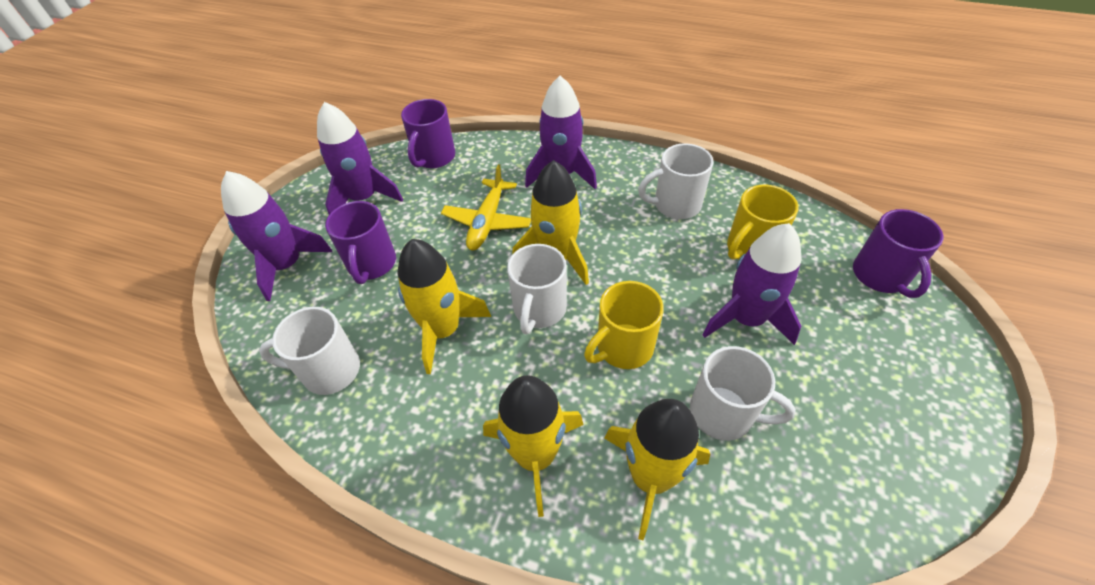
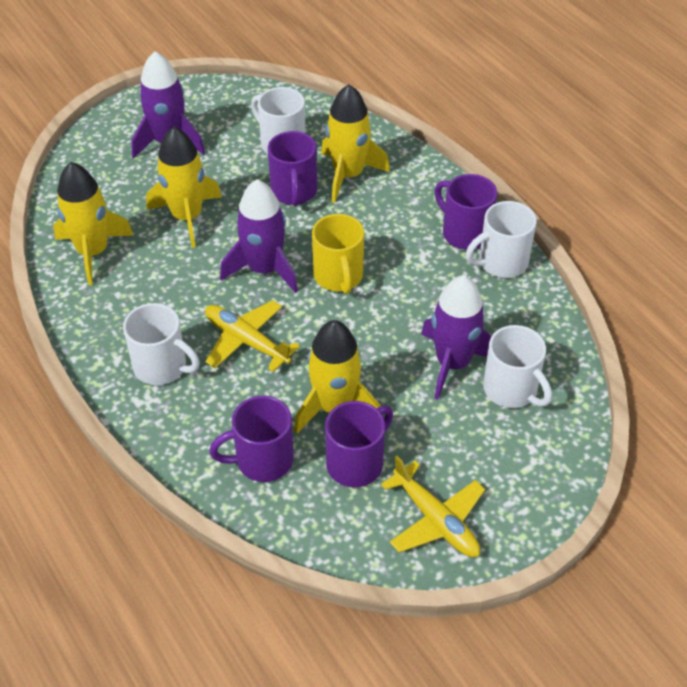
purple mug: [325,201,396,284] [401,99,455,168] [853,209,943,298] = 3 -> [209,396,294,482] [268,131,317,206] [325,401,393,487] [435,174,497,250] = 4
purple rocket: [221,171,332,301] [317,102,403,214] [525,76,597,189] [702,223,802,345] = 4 -> [131,51,205,159] [220,179,298,293] [421,275,492,400] = 3
yellow mug: [584,281,664,369] [727,185,798,260] = 2 -> [312,214,364,294] = 1
yellow plane: [441,164,531,250] = 1 -> [205,300,300,372] [381,456,485,557] = 2

